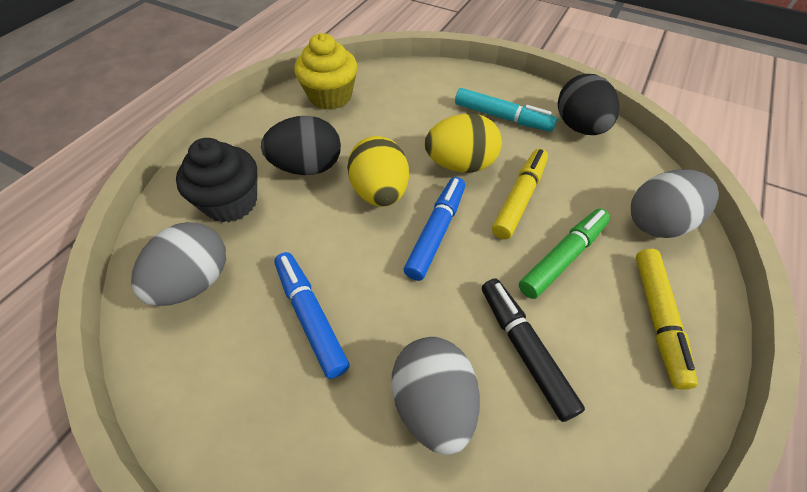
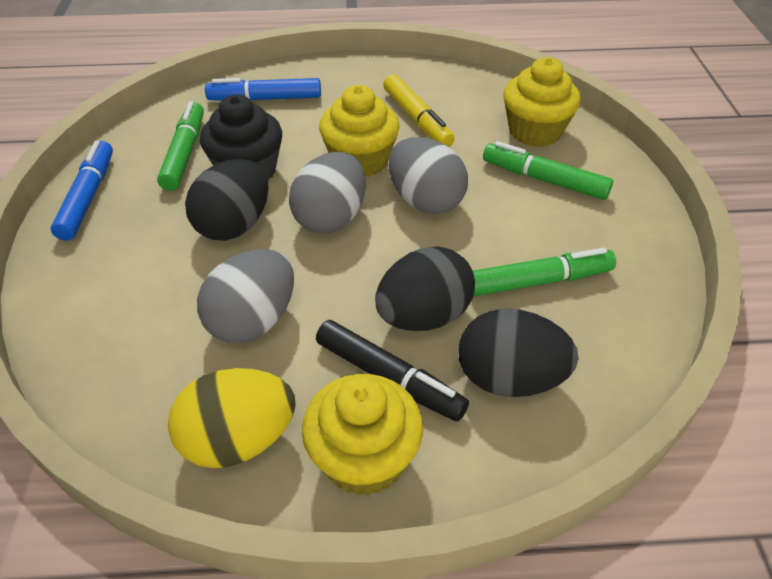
black egg: [261,116,341,175] [558,74,620,135] = 2 -> [185,159,269,241] [375,246,475,331] [458,309,578,397] = 3
green marker: [519,208,610,299] = 1 -> [157,101,204,191] [473,248,616,296] [483,141,613,200] = 3
turquoise marker: [455,88,557,132] = 1 -> none = 0
yellow cupcake: [294,33,357,110] = 1 -> [302,374,423,496] [319,85,400,177] [503,57,581,147] = 3
yellow egg: [347,136,409,207] [425,113,502,173] = 2 -> [168,368,296,468] = 1
yellow marker: [492,149,548,239] [636,249,698,390] = 2 -> [383,75,455,147] = 1

